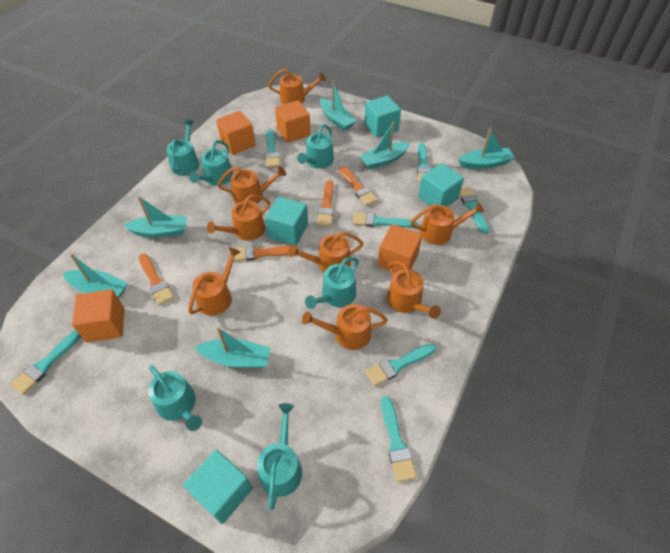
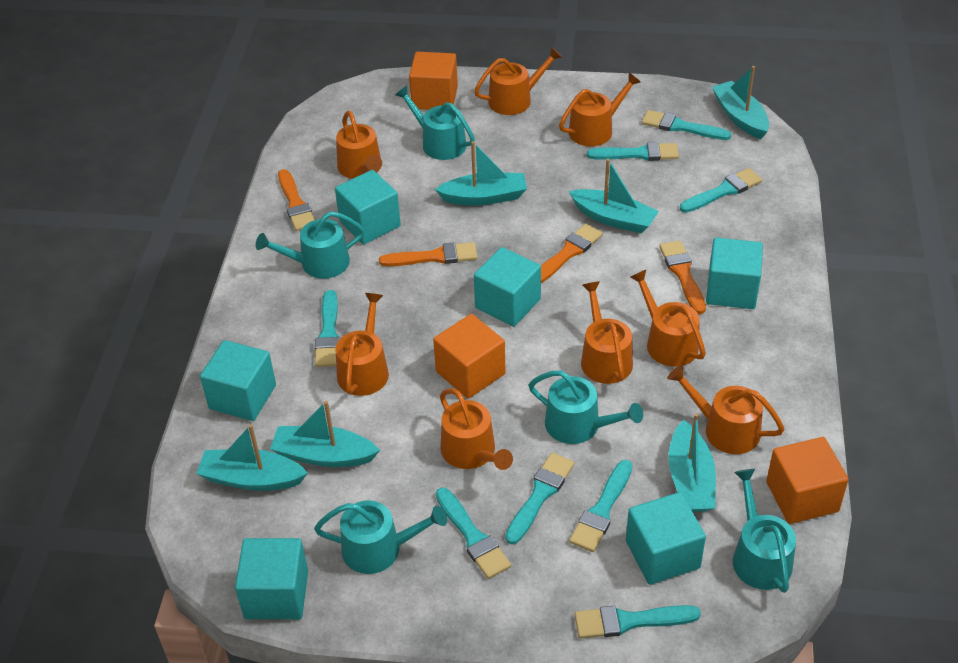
orange cube: [72,289,125,343] [216,111,256,155] [275,100,311,143] [378,224,422,273] = 4 -> [409,52,458,110] [433,314,506,399] [766,437,849,524] = 3
turquoise brush: [11,330,81,395] [265,129,280,167] [353,213,417,228] [365,343,436,386] [381,396,416,482] [417,143,432,183] [460,187,489,234] = 7 -> [315,290,340,367] [436,487,511,579] [505,453,574,545] [569,460,632,552] [575,605,701,639] [587,142,679,161] [642,110,731,140] [680,168,762,213] = 8
turquoise cube: [183,449,253,524] [265,196,308,246] [364,96,401,138] [418,163,464,207] = 4 -> [200,340,276,421] [235,538,308,619] [335,170,401,244] [474,247,541,327] [626,492,706,585] [706,238,763,309] = 6
turquoise watering can: [148,365,202,431] [166,119,199,176] [189,140,233,186] [257,403,302,510] [297,124,334,169] [305,257,359,309] = 6 -> [256,211,365,279] [314,500,447,574] [395,86,475,160] [528,370,643,444] [733,469,796,593] = 5

